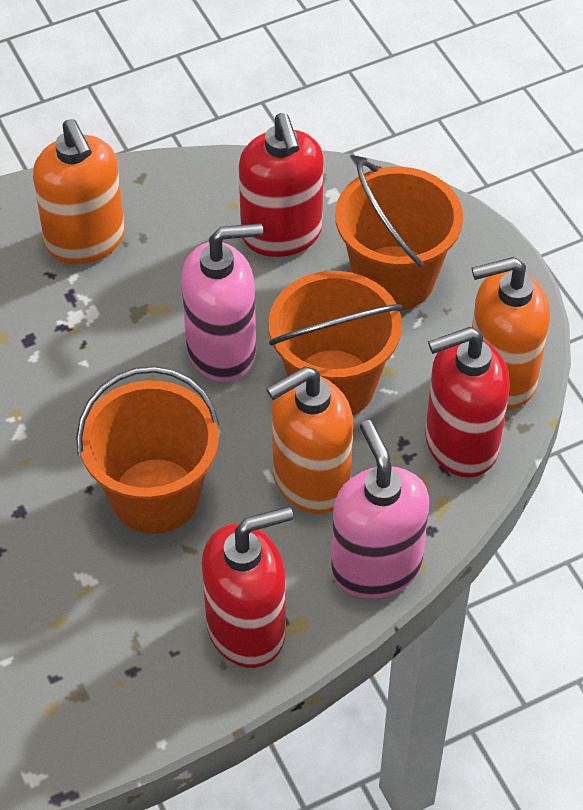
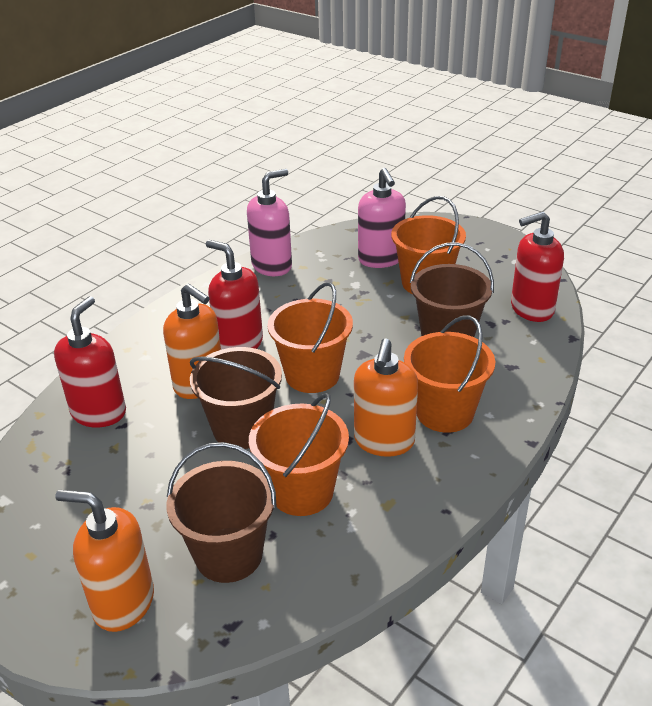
brown bucket: none = 0 -> [167,442,277,583] [190,347,282,449] [410,242,494,337] = 3
orange bucket: [76,366,220,534] [268,271,403,415] [335,160,463,310] = 3 -> [249,393,349,516] [267,282,353,393] [391,196,466,294] [404,315,495,433] = 4

